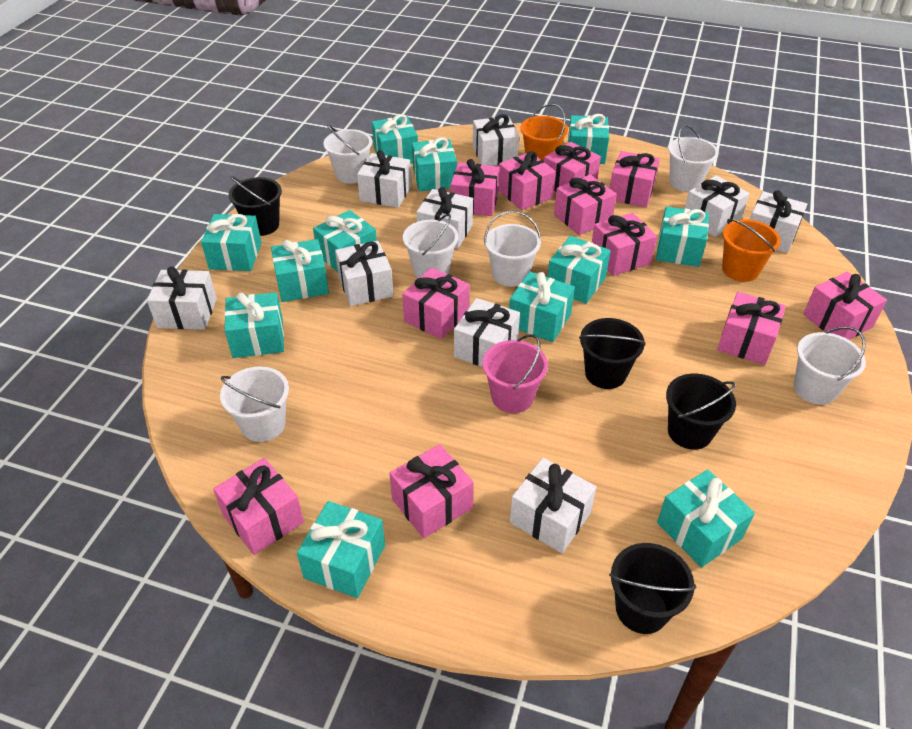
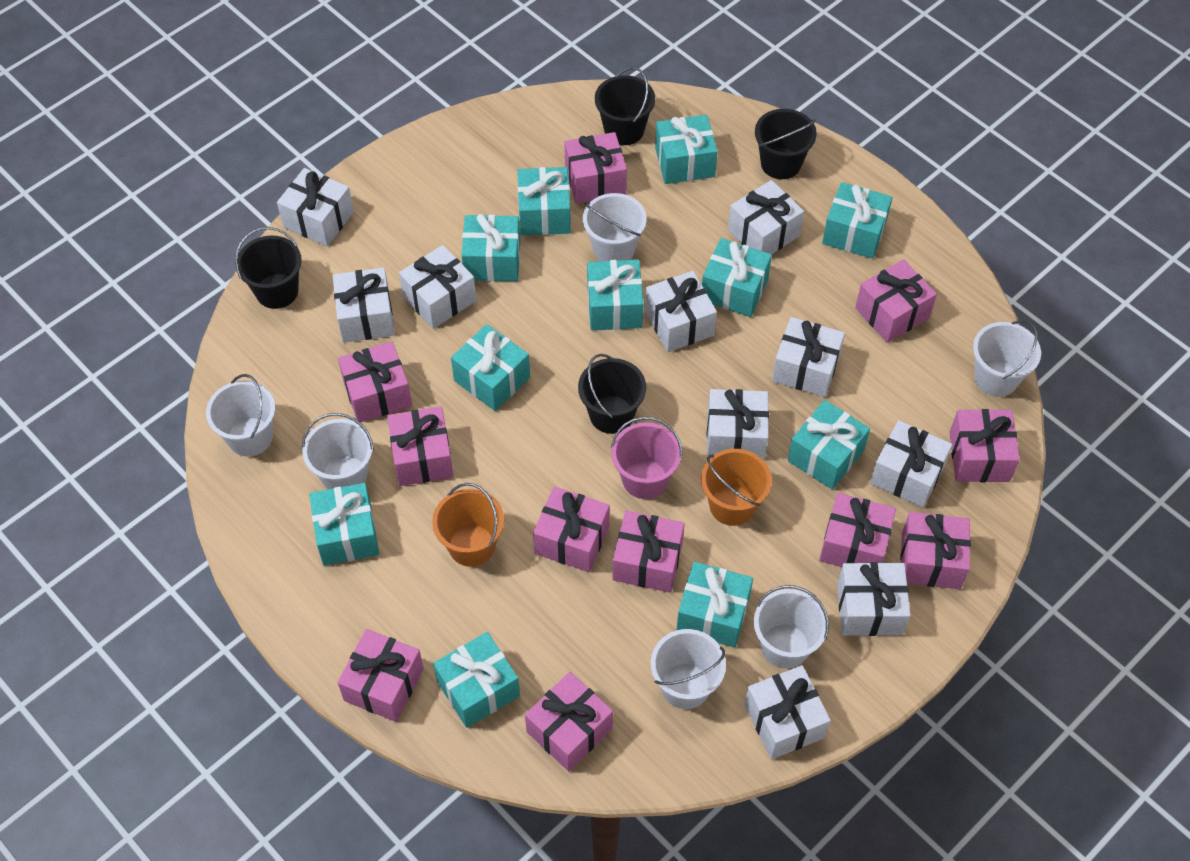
turquoise gift: [201,214,262,271] [224,292,284,358] [271,239,329,302] [297,501,385,598] [313,210,377,272] [372,114,418,163] [412,137,457,191] [509,272,575,342] [547,236,611,304] [568,114,609,164] [656,206,709,267] [657,470,755,568] = 12 -> [309,483,379,566] [433,632,520,728] [451,324,530,411] [461,214,520,281] [517,167,571,236] [587,259,643,331] [655,115,718,184] [676,562,753,648] [702,238,772,317] [788,400,870,490] [822,182,893,259] = 11
white gift: [147,266,217,330] [335,241,393,306] [357,150,411,208] [416,187,473,248] [454,298,520,367] [473,114,519,166] [510,458,596,553] [685,176,749,237] [750,190,807,253] = 9 -> [277,168,354,247] [333,268,395,343] [399,245,476,329] [645,271,717,352] [707,389,769,460] [728,180,804,254] [744,665,831,759] [772,317,845,397] [837,562,911,636] [870,420,952,508] = 10

